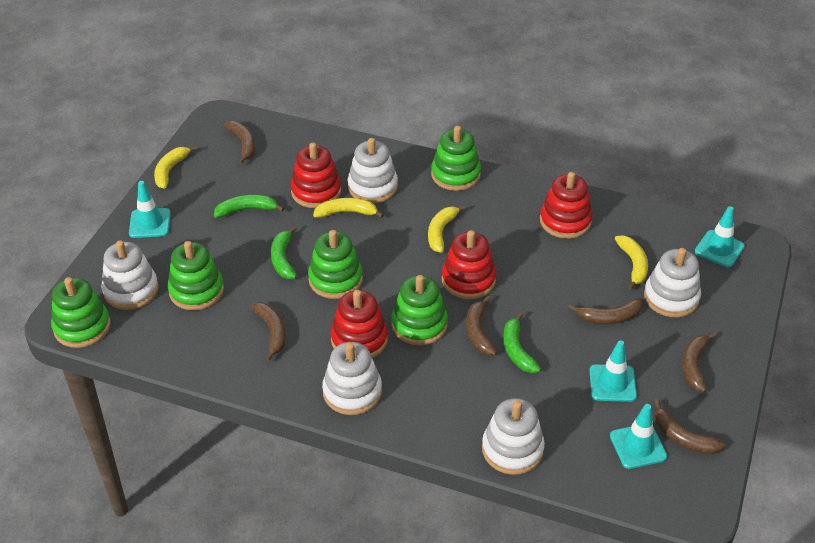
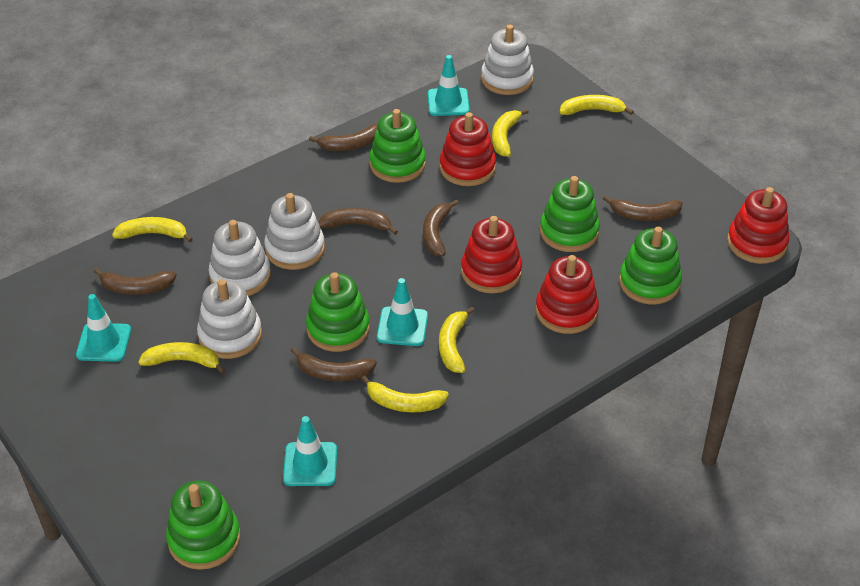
green banana: [214,195,284,218] [271,226,297,279] [503,312,541,373] = 3 -> none = 0
white stacking toy: [101,241,159,310] [322,342,382,415] [348,138,398,203] [482,398,545,475] [644,248,701,317] = 5 -> [197,279,262,359] [209,220,271,296] [264,193,325,270] [481,25,534,95] = 4
yellow banana: [154,146,197,189] [313,198,384,218] [428,205,466,253] [615,235,648,290] = 4 -> [112,217,193,242] [138,342,226,374] [361,375,449,412] [439,307,475,373] [492,108,529,157] [560,95,634,115] = 6

